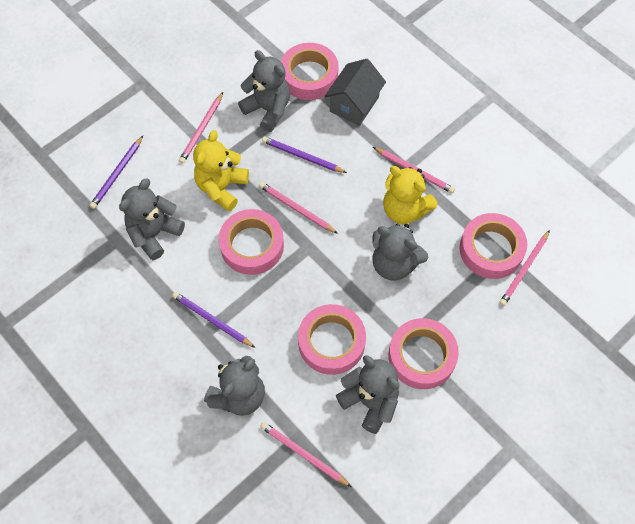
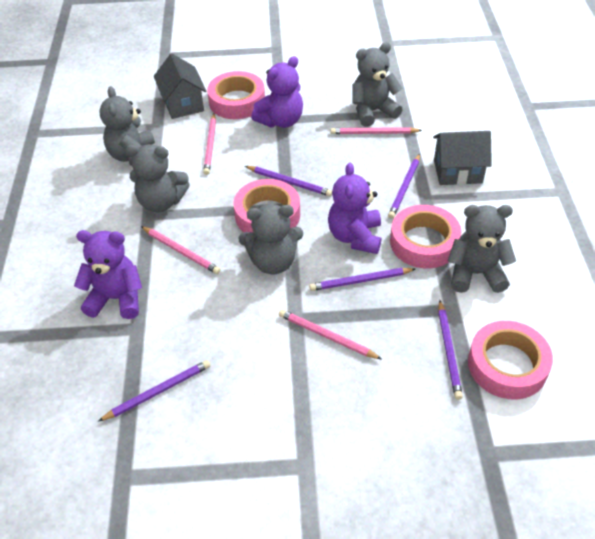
grey house: [325,59,386,126] = 1 -> [154,54,206,119] [433,131,492,185] = 2
pink pencil: [179,92,223,164] [259,182,338,234] [260,422,351,487] [373,147,455,193] [499,230,550,306] = 5 -> [141,226,221,274] [203,114,216,175] [279,309,382,359] [330,127,422,134] = 4
pink tape: [219,209,284,275] [281,43,339,100] [298,304,366,375] [388,318,459,389] [460,213,527,279] = 5 -> [207,71,265,119] [233,179,300,233] [390,205,461,268] [468,321,553,399] = 4
purple pencil: [90,136,143,209] [172,292,255,348] [262,137,347,173] = 3 -> [98,360,210,421] [245,166,332,196] [309,268,415,291] [388,154,420,219] [438,300,463,400] = 5
purple teddy bear: none = 0 -> [74,230,142,319] [251,56,303,128] [328,163,381,254] = 3
yellow teddy bear: [193,130,249,211] [383,166,438,224] = 2 -> none = 0

